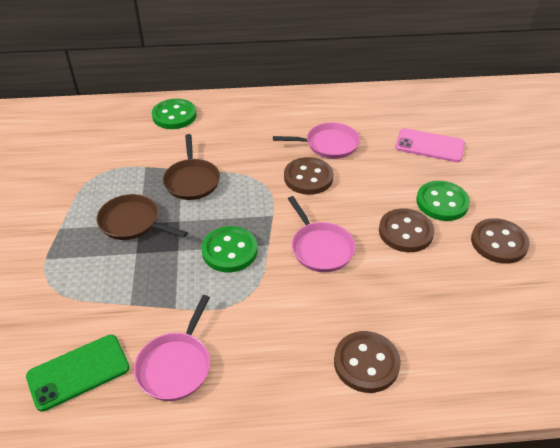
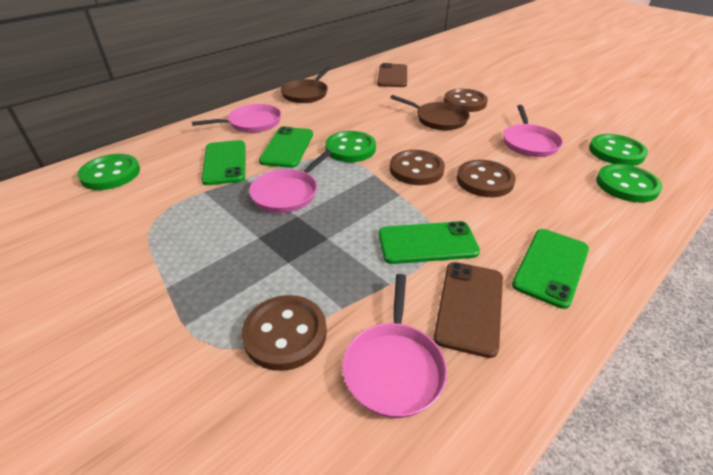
brown phone: none = 0 -> [377,63,407,87] [434,262,503,358] = 2
green button: [152,99,196,129] [201,226,257,272] [416,181,470,221] = 3 -> [77,154,140,190] [325,131,376,162] [589,134,648,166] [596,164,663,203] = 4
green phone: [26,335,130,412] = 1 -> [201,140,245,185] [259,126,313,168] [379,221,480,264] [512,229,589,309] = 4
pink pan: [134,295,210,401] [273,122,360,159] [288,196,355,272] = 3 -> [192,104,281,133] [249,150,332,213] [342,274,447,418] [503,105,563,157] = 4
pink phone: [395,128,465,162] = 1 -> none = 0

